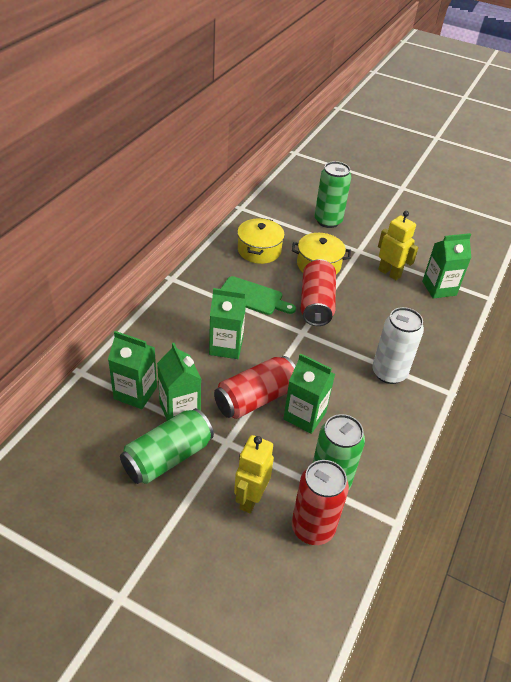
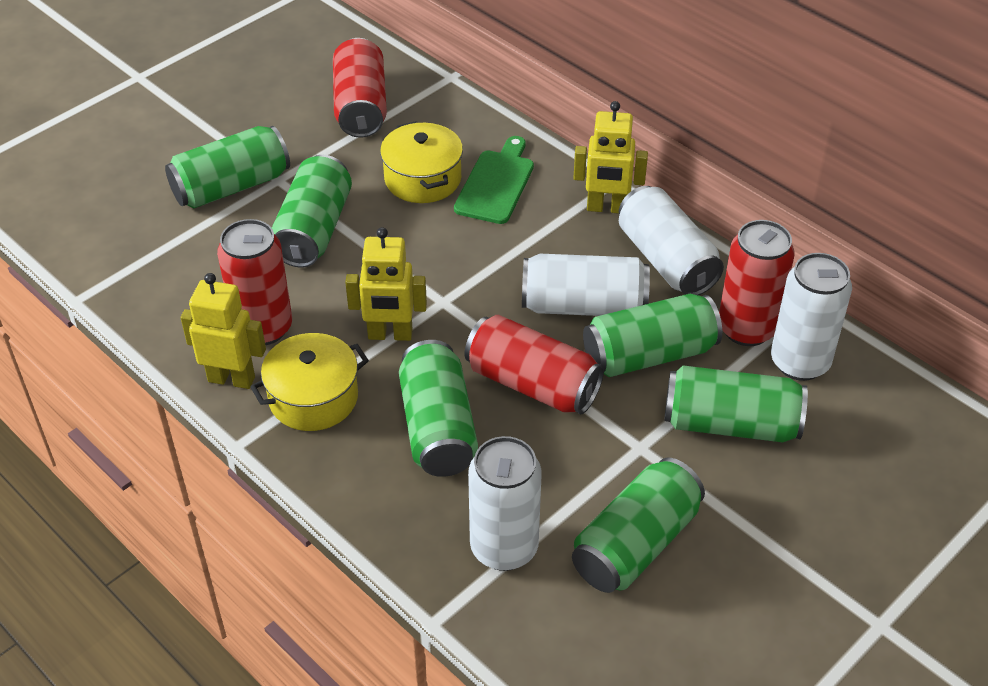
green can: [120,408,214,484] [313,414,365,491] [315,161,351,228] = 3 -> [165,126,290,208] [272,155,352,267] [399,340,478,477] [572,458,705,593] [583,294,722,377] [664,365,808,442] = 6
green carton: [108,331,157,409] [157,343,201,421] [209,288,246,359] [283,353,335,434] [422,233,471,299] = 5 -> none = 0
red can: [214,356,295,419] [292,460,349,545] [301,259,336,326] = 3 -> [217,219,292,345] [333,38,387,138] [465,315,604,414] [719,220,795,346] = 4
white can: [372,307,424,384] = 1 -> [468,436,542,571] [522,254,650,316] [619,186,724,295] [771,253,852,381] = 4
yellow robot: [234,435,274,513] [378,211,419,280] = 2 -> [181,273,266,389] [345,227,427,341] [573,101,648,214] = 3

